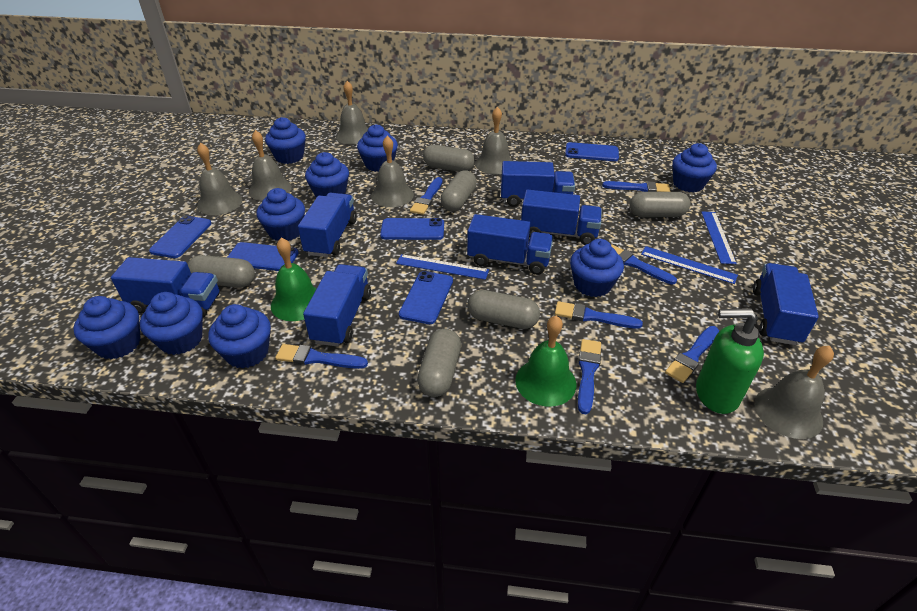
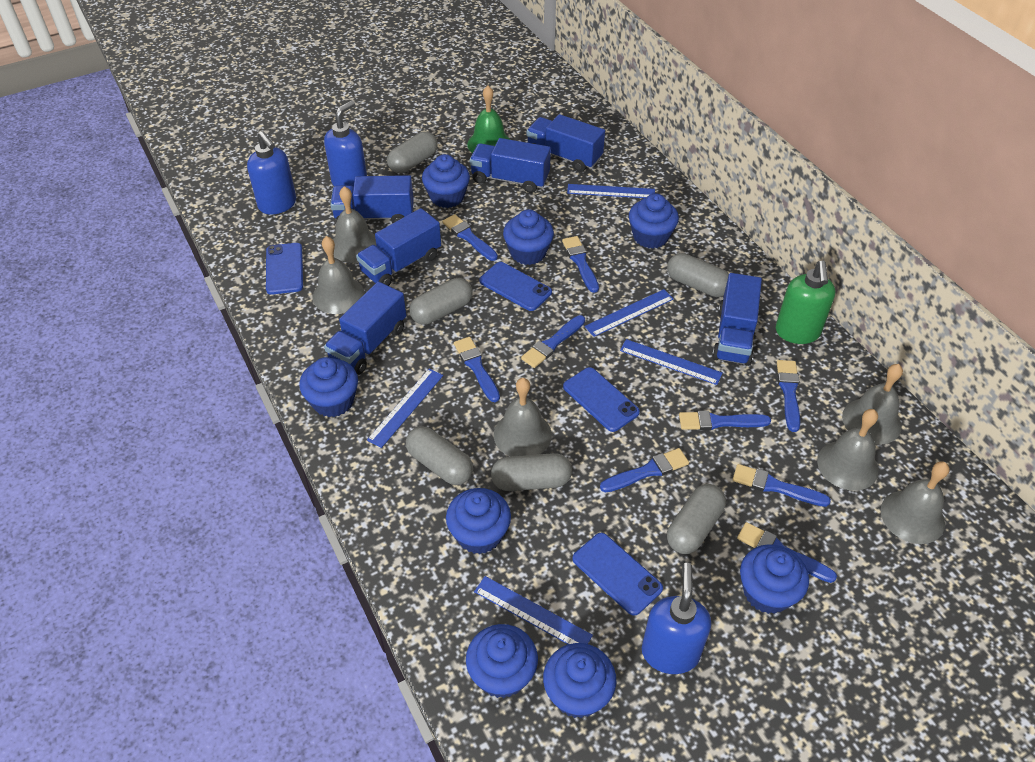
blue brush: [275,344,368,369] [410,177,443,215] [555,301,643,329] [578,339,601,414] [602,181,671,192] [611,244,677,284] [665,326,719,383] = 7 -> [442,214,498,261] [454,337,500,402] [521,315,585,368] [562,236,599,293] [600,448,689,492] [679,411,771,430] [733,464,831,507] [737,522,837,583] [777,360,800,432] = 9
blue cupcake: [73,296,141,359] [140,292,203,355] [208,304,271,369] [256,188,305,241] [265,117,306,164] [305,152,349,198] [357,124,398,172] [570,239,624,297] [672,143,717,192] = 9 -> [299,357,358,417] [422,154,470,208] [446,488,511,554] [466,624,538,698] [503,209,554,265] [543,643,616,718] [629,193,679,248] [740,544,809,614] = 8
blue phone: [149,216,212,258] [227,242,299,271] [380,218,444,240] [399,271,453,324] [565,142,619,161] = 5 -> [266,243,303,295] [479,262,552,311] [563,367,640,432] [572,533,663,616] = 4
blue ruler: [396,254,489,280] [641,246,738,284] [701,211,737,264] = 3 -> [367,369,443,448] [474,576,593,644] [567,184,655,198] [585,289,674,337] [620,339,723,385] = 5
blue soap dispenser: none = 0 -> [247,131,296,214] [324,100,367,187] [642,563,711,674] = 3
blue truck: [111,257,220,317] [298,193,357,257] [303,264,371,347] [467,214,553,275] [501,161,575,207] [521,190,602,245] [753,263,819,345] = 7 -> [324,281,406,375] [330,175,414,223] [356,208,441,286] [470,138,551,193] [526,114,605,172] [712,273,762,366] = 6
green bell: [271,237,317,321] [515,316,576,407] = 2 -> [467,86,510,153] = 1

